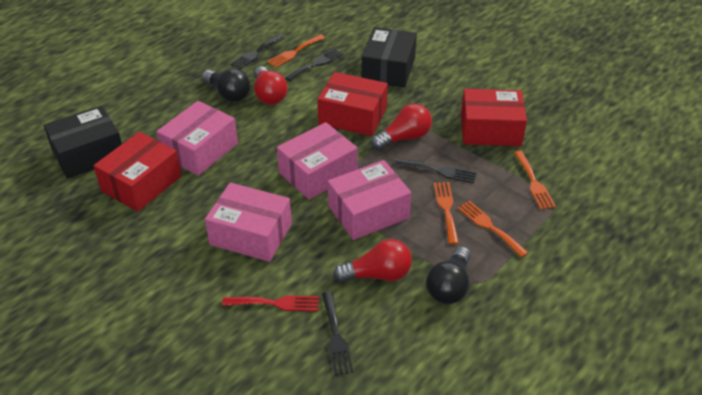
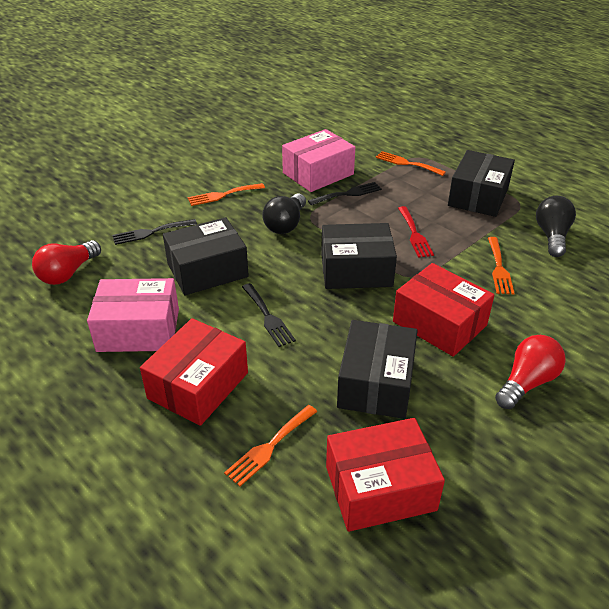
black box: [44,105,122,179] [362,27,417,88] = 2 -> [163,217,249,295] [321,223,397,289] [337,320,418,419] [448,150,515,217] = 4
black fork: [230,34,285,69] [285,48,343,81] [322,292,354,375] [395,158,477,183] = 4 -> [112,219,197,245] [242,283,296,347] [308,182,382,205] = 3
pink box: [156,101,238,176] [205,183,292,262] [277,122,358,200] [328,160,411,240] = 4 -> [87,278,179,352] [282,129,355,192] = 2
red light bulb: [254,66,288,105] [333,239,412,282] [371,104,432,150] = 3 -> [32,240,101,285] [495,335,566,409] = 2

